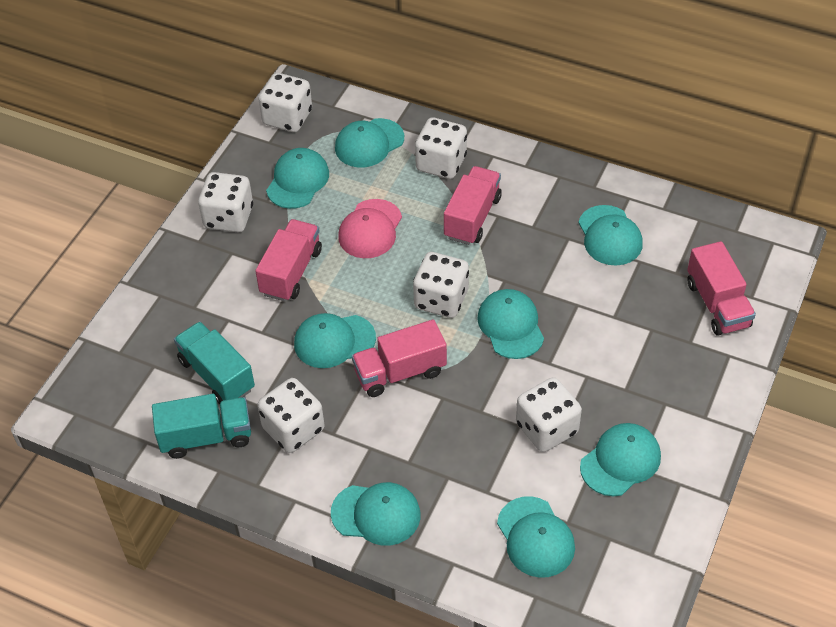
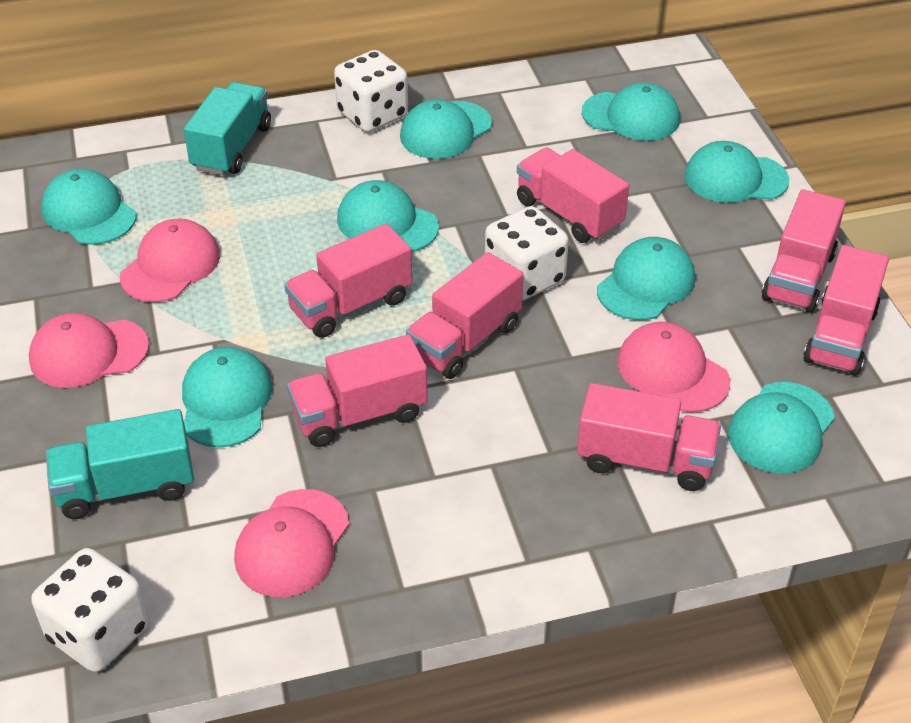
pink cap: [338,199,402,258] = 1 -> [29,313,149,388] [120,219,220,302] [234,489,349,597] [617,322,730,412] = 4
pink truck: [255,219,322,302] [352,320,447,397] [444,166,502,245] [687,241,756,336] = 4 -> [284,224,412,338] [287,334,428,447] [406,252,524,379] [517,147,629,243] [577,383,721,491] [762,189,846,313] [803,245,889,376] = 7
white dice: [198,172,253,232] [257,378,324,453] [259,73,312,132] [413,252,469,318] [415,117,467,179] [516,377,582,452] = 6 -> [31,548,149,672] [334,50,408,132] [485,206,569,301] = 3

